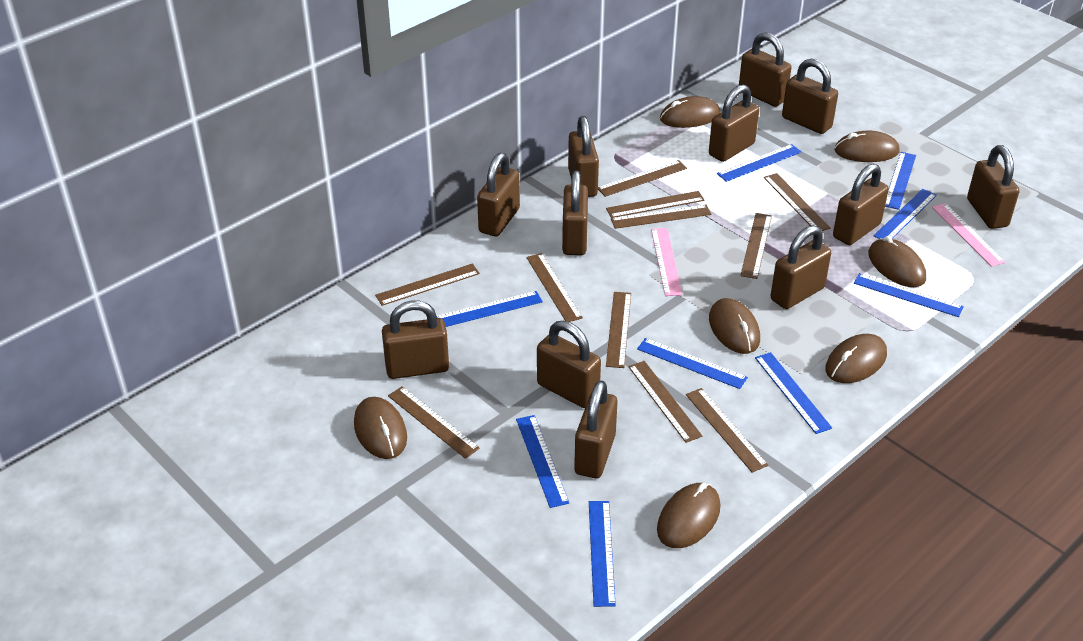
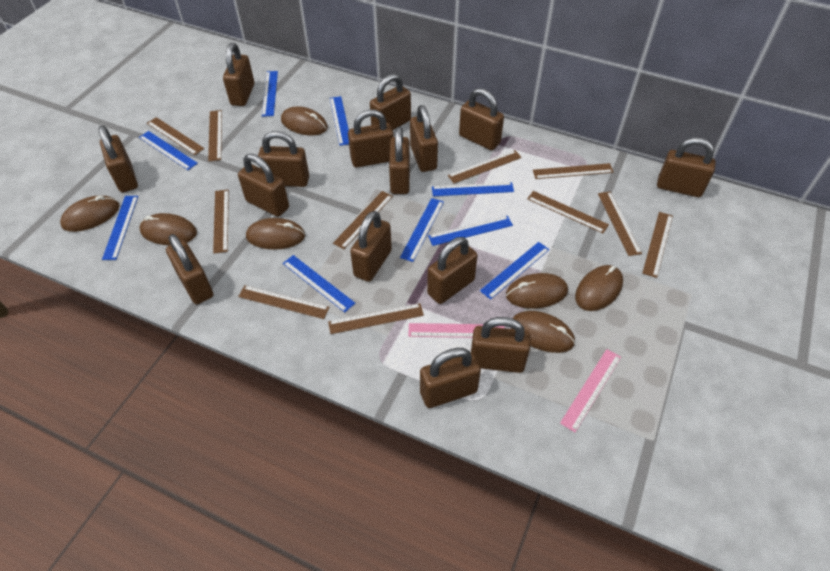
brown padlock: [382,300,449,379] [477,153,520,236] [537,321,601,408] [562,170,588,255] [568,116,599,197] [574,380,617,478] [709,85,759,162] [739,32,791,107] [771,226,831,309] [782,59,838,134] [833,164,889,245] [967,145,1020,229] = 12 -> [98,125,138,193] [166,234,213,304] [223,43,254,106] [238,154,289,217] [258,131,309,187] [348,110,394,168] [350,211,392,282] [370,74,411,130] [389,127,410,194] [410,105,438,172] [420,348,481,408] [427,237,478,304] [459,88,504,150] [471,317,530,373] [657,137,716,197] = 15

